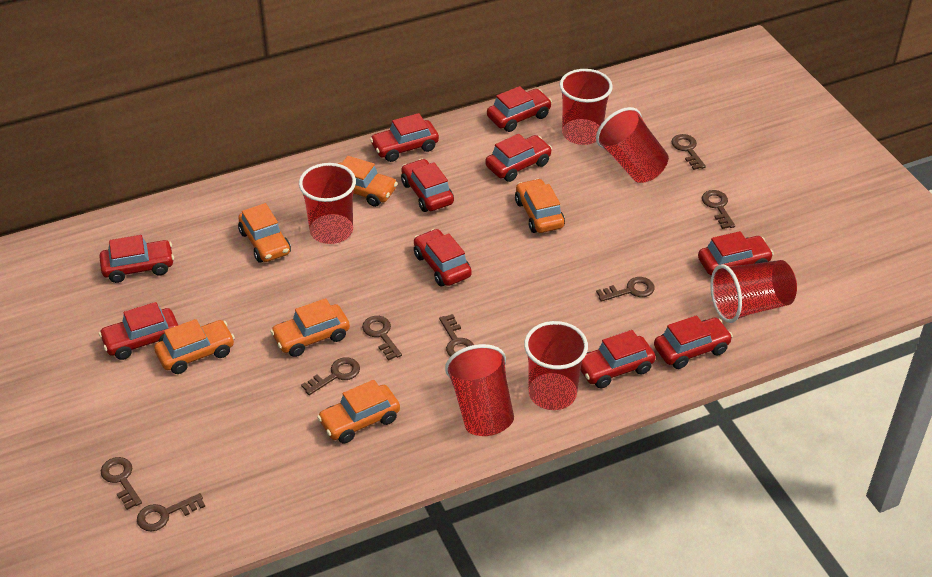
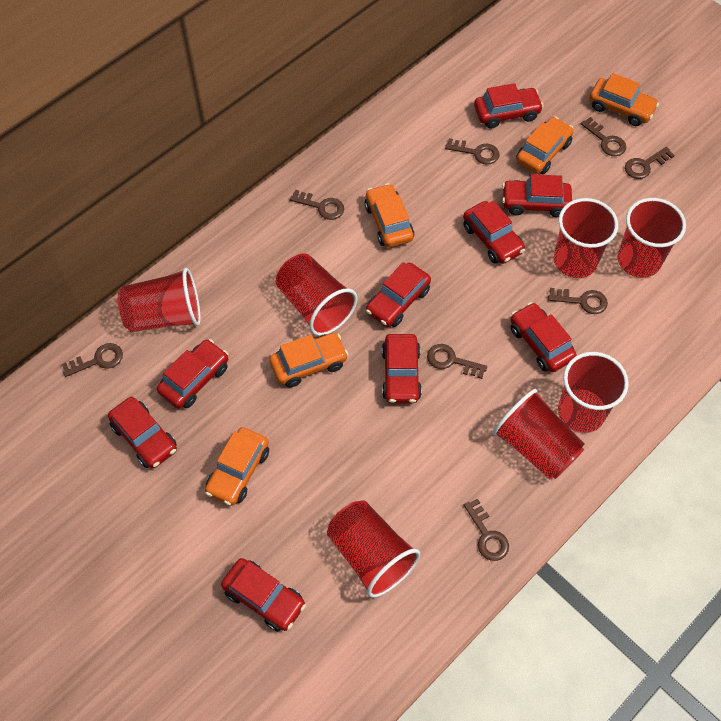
orange car: [154,319,235,374] [238,203,291,263] [270,298,350,357] [317,380,400,443] [338,156,398,207] [515,179,565,233] = 6 -> [205,427,269,506] [269,333,348,387] [365,183,414,248] [516,117,574,175] [589,73,659,126] = 5
red car: [99,235,174,283] [99,302,178,360] [370,113,439,162] [401,159,454,212] [414,229,472,286] [485,134,552,182] [487,86,552,132] [581,330,655,388] [654,315,733,369] [698,231,774,275] = 10 -> [108,397,177,469] [157,339,228,409] [221,558,306,632] [366,262,431,327] [382,334,422,403] [463,200,525,264] [474,83,544,129] [502,174,572,217] [511,302,577,372] = 9
red cup: [299,163,356,244] [445,344,514,436] [524,321,588,410] [559,69,613,145] [596,107,669,183] [710,260,797,323] = 6 -> [117,268,201,332] [276,253,357,336] [327,500,420,598] [492,389,584,479] [554,198,618,278] [558,352,629,433] [618,198,686,278] = 7

